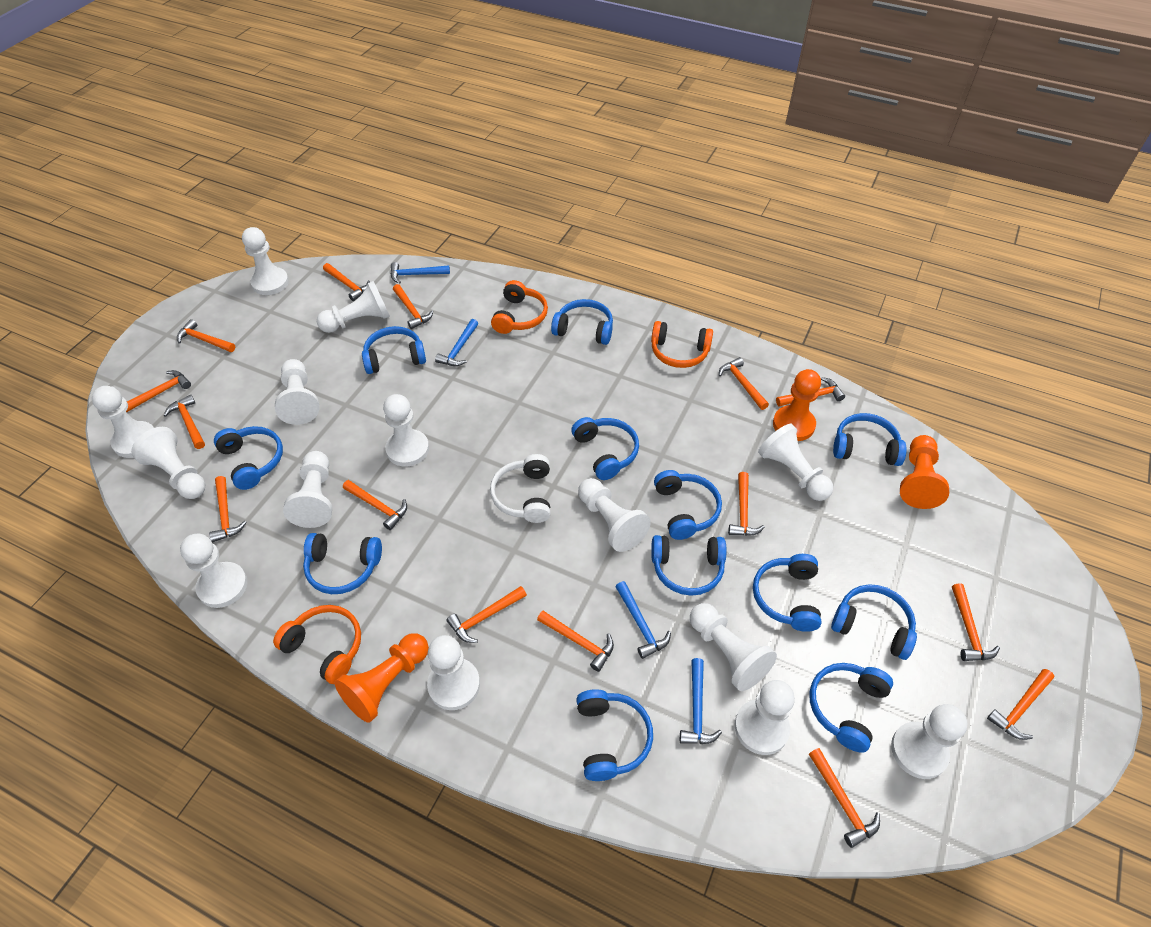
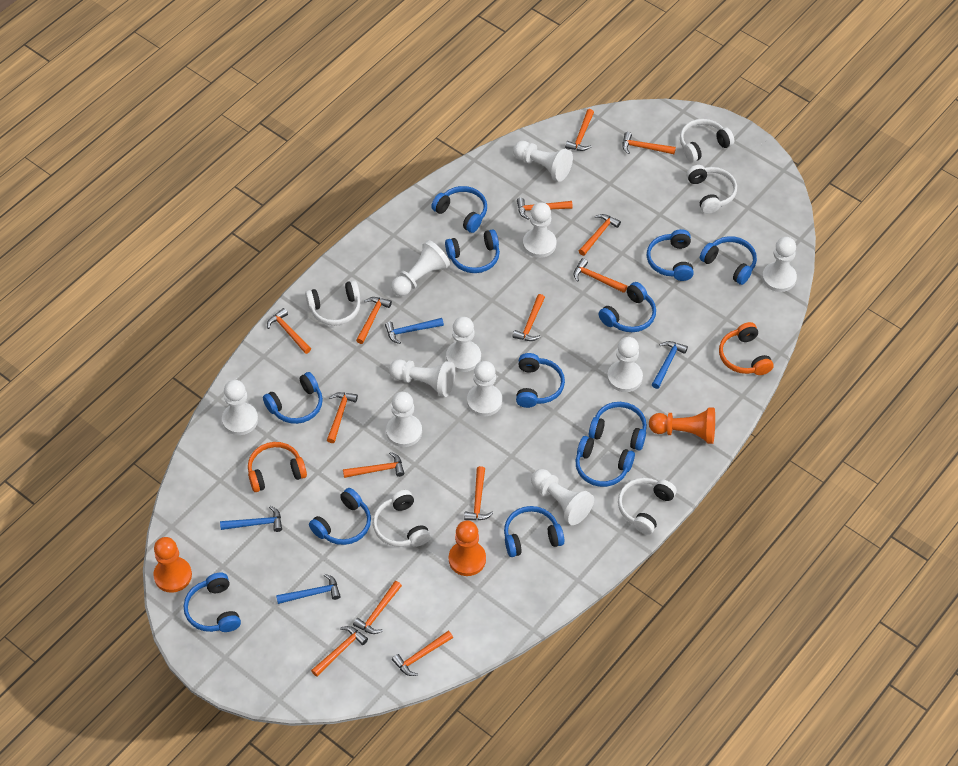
orange hammer: [126,370,191,412] [164,395,205,449] [177,319,235,352] [209,476,247,542] [323,263,370,301] [343,480,407,530] [393,284,433,329] [446,586,527,643] [537,611,614,672] [719,357,769,410] [728,472,765,536] [776,377,845,407] [809,748,880,848] [952,583,1000,661] [987,669,1054,740] = 15 -> [267,308,311,354] [311,626,368,677] [327,392,358,443] [343,452,404,478] [353,581,402,634] [356,297,392,344] [392,631,453,676] [464,466,493,520] [512,294,545,341] [517,198,573,220] [565,109,594,151] [574,258,627,293] [579,214,621,256] [622,132,676,154] = 14
orange headphones: [273,605,361,684] [491,280,548,334] [651,321,713,368] = 3 -> [248,442,307,492] [719,322,774,375] = 2
white headphones: [490,454,551,523] = 1 -> [305,280,361,326] [373,490,431,547] [618,478,677,535] [680,119,734,163] [686,165,737,214] = 5
white pawn: [92,386,154,458] [131,427,205,499] [180,534,248,608] [242,227,289,295] [275,359,319,425] [283,451,332,528] [317,281,390,333] [383,394,429,467] [427,635,480,710] [578,478,651,552] [690,603,777,691] [735,680,795,755] [758,424,833,501] [891,704,967,779] = 14 -> [222,380,258,435] [386,392,422,447] [389,359,455,397] [391,240,450,296] [446,317,481,372] [467,361,502,416] [513,141,573,182] [523,202,557,258] [531,469,594,525] [607,337,643,392] [762,237,797,292] = 11

